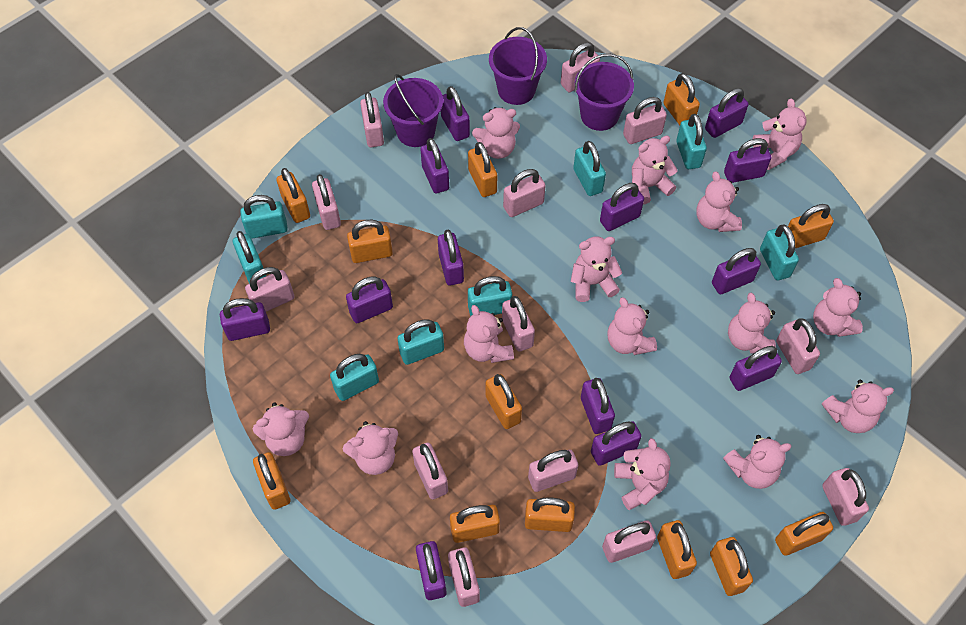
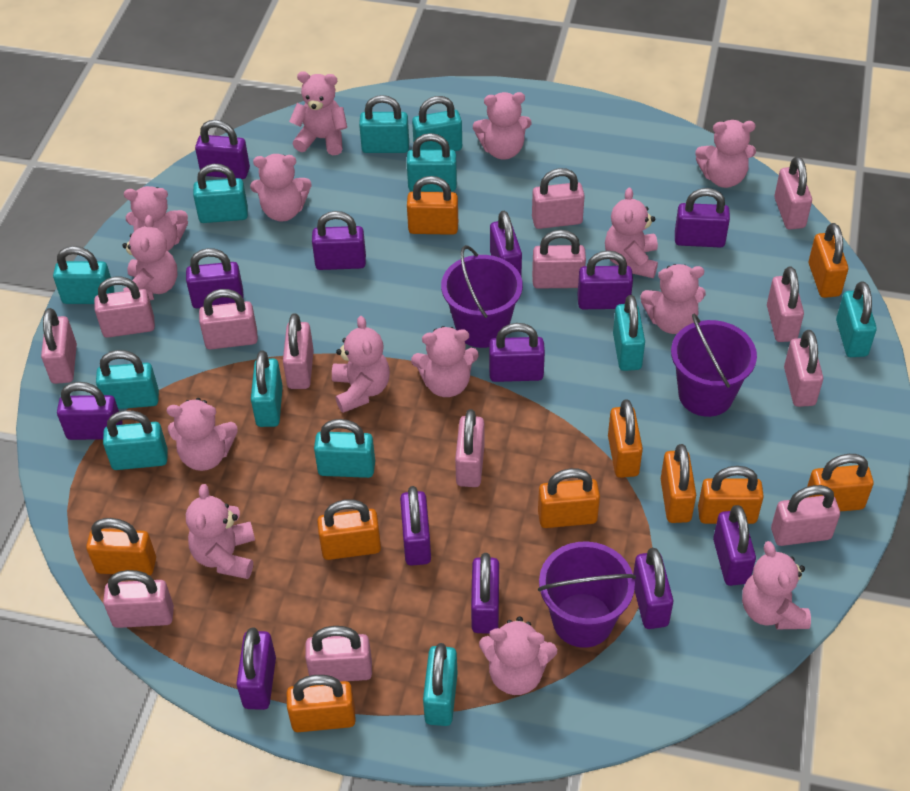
orange padlock: [253,452,290,510] [276,168,310,223] [347,220,393,263] [450,505,500,543] [468,142,497,197] [486,374,522,429] [525,498,575,532] [657,520,697,579] [663,73,700,125] [710,537,753,596] [775,512,833,556] [788,204,834,248] = 12 -> [86,518,156,575] [287,675,356,732] [317,499,381,560] [407,176,458,235] [538,468,600,528] [608,399,643,478] [661,444,696,523] [698,466,764,524] [806,454,874,511] [809,223,848,298] = 10
turquoise padlock: [233,231,266,284] [240,195,288,239] [330,354,379,401] [397,319,444,365] [468,276,512,316] [573,141,606,196] [676,114,707,169] [760,225,799,280] = 8 -> [53,246,114,304] [96,350,159,409] [103,410,168,470] [193,164,248,223] [251,350,283,427] [314,419,375,478] [359,95,409,153] [407,133,457,191] [412,96,462,151] [423,643,458,726] [613,295,645,371] [836,281,877,357] = 12

